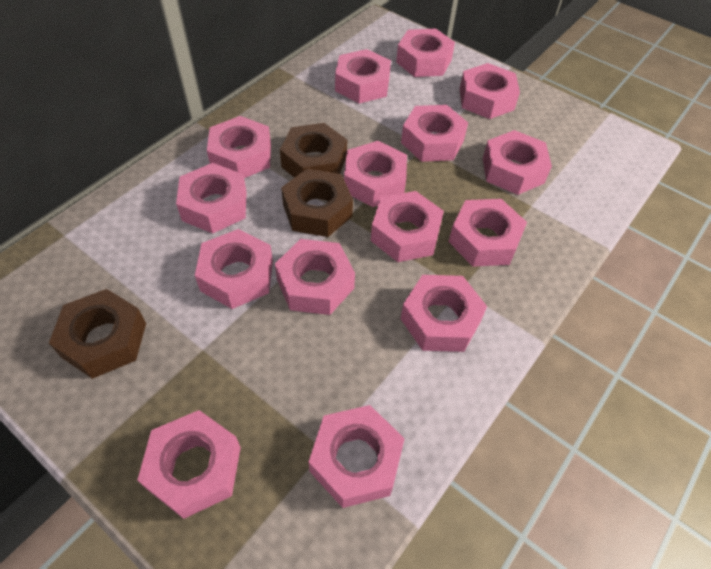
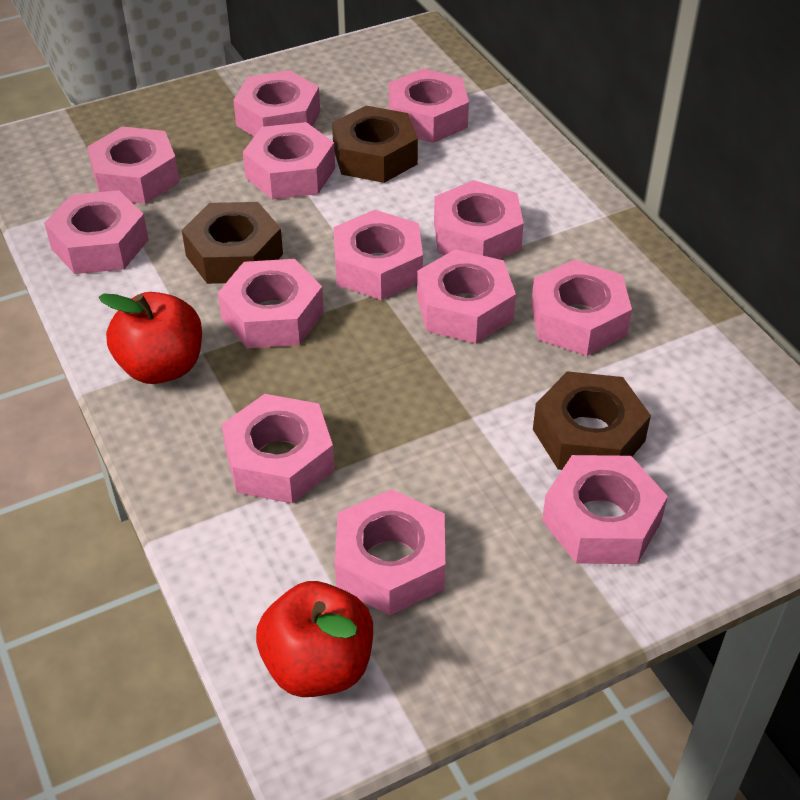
pink nut: [138,410,241,519] [176,163,247,234] [195,229,273,309] [207,116,271,178] [275,239,355,315] [309,405,405,508] [335,49,391,103] [344,141,407,207] [371,191,444,262] [396,28,455,77] [401,105,468,162] [401,275,487,352] [449,199,527,267] [460,63,520,119] [483,130,552,195] = 15 -> [44,190,149,274] [87,126,179,204] [218,259,324,348] [222,394,335,504] [233,70,320,136] [243,122,335,199] [333,210,423,300] [335,489,445,615] [389,69,469,143] [417,249,516,344] [434,180,524,259] [531,260,632,356] [542,455,668,564] = 13
red apple: none = 0 -> [99,292,202,384] [256,581,373,697] = 2

